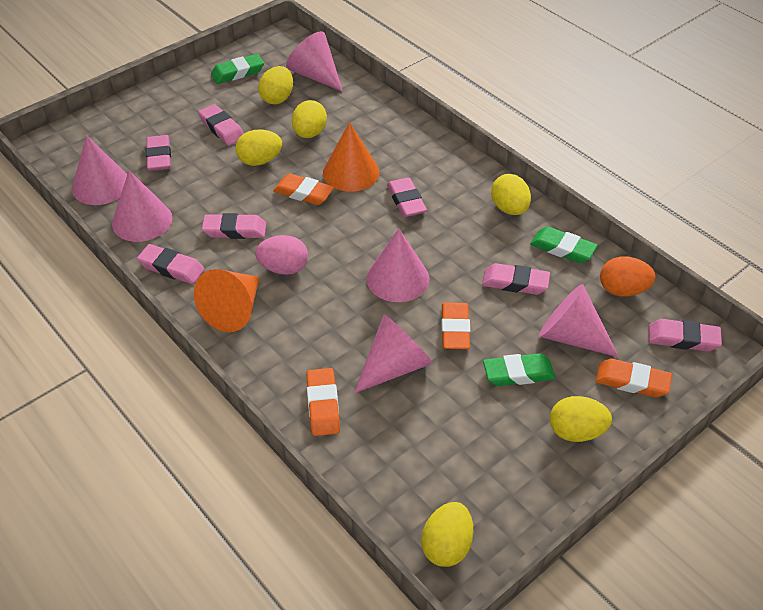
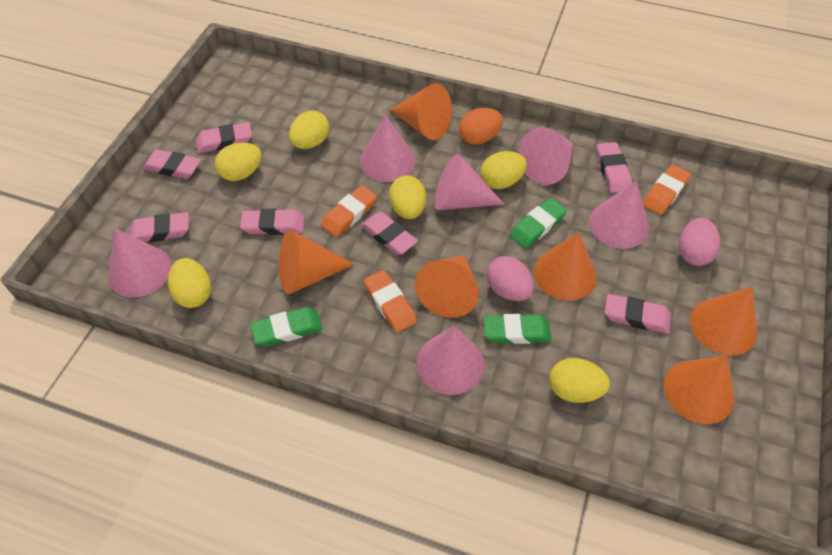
orange cone: [194,269,260,332] [323,122,379,192] = 2 -> [279,230,355,294] [390,83,452,140] [415,256,479,318] [534,232,597,301] [664,356,735,424] [690,287,757,356] = 6
orange eraser: [273,173,334,205] [306,368,340,436] [441,302,470,349] [595,358,672,397] = 4 -> [321,185,377,237] [364,270,417,333] [643,164,691,215] = 3
pink egg: [255,235,308,275] = 1 -> [487,256,534,301] [679,218,720,266] = 2

